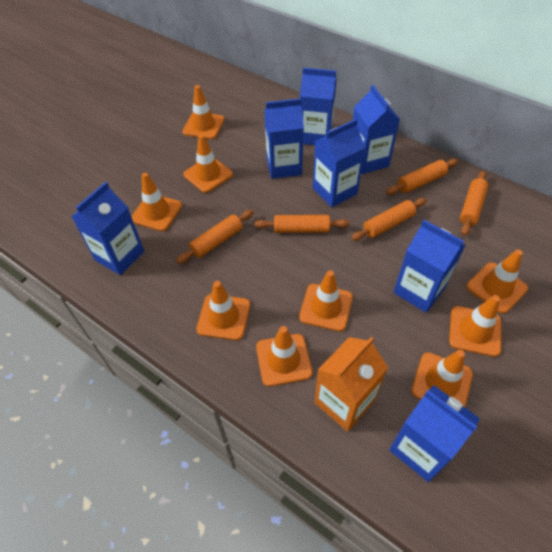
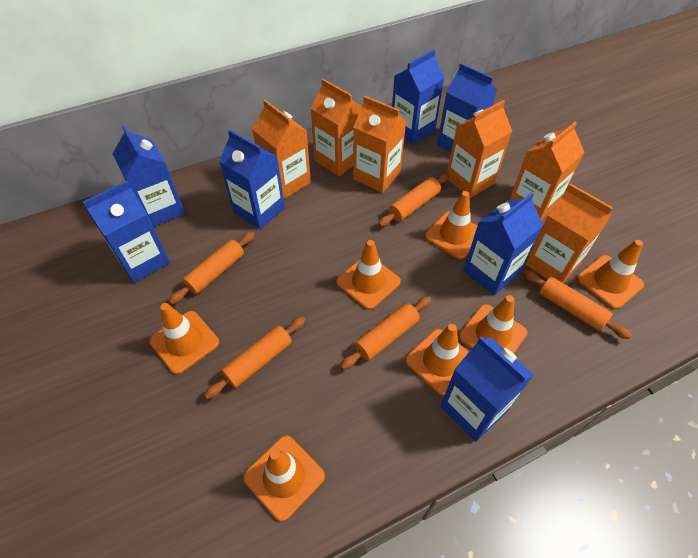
orange carton: [314,337,388,432] = 1 -> [252,100,311,199] [310,79,362,176] [353,96,406,193] [447,100,512,198] [509,122,585,220] [525,183,613,283] = 6
orange traffic cone: [131,173,182,231] [182,85,225,139] [183,134,233,193] [196,281,250,340] [256,326,312,387] [299,270,353,332] [411,350,473,407] [449,295,501,357] [467,249,528,313] = 9 -> [149,303,219,374] [243,435,325,521] [336,240,401,310] [405,324,469,395] [425,191,477,259] [459,295,527,354] [577,240,644,309] = 7

